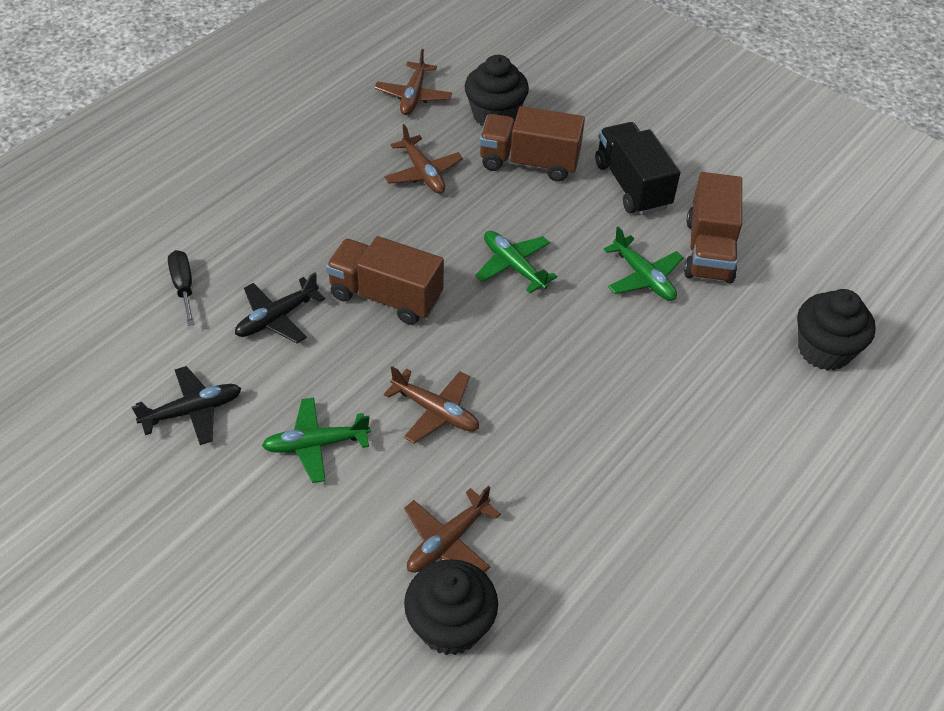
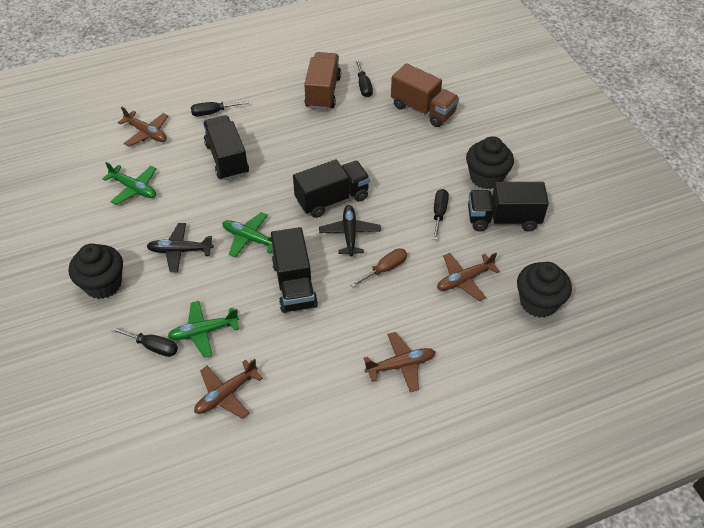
black screwdriver: [168,250,195,326] = 1 -> [110,326,178,357] [191,101,249,116] [355,59,373,97] [433,189,449,240] = 4
black truck: [595,122,680,215] = 1 -> [203,115,249,180] [271,227,318,313] [293,159,370,218] [468,182,549,232] = 4
brown screwdriver: none = 0 -> [350,248,407,287] = 1
brown truck: [326,236,444,325] [479,106,585,182] [684,172,742,284] = 3 -> [304,52,341,110] [391,63,459,127] = 2

